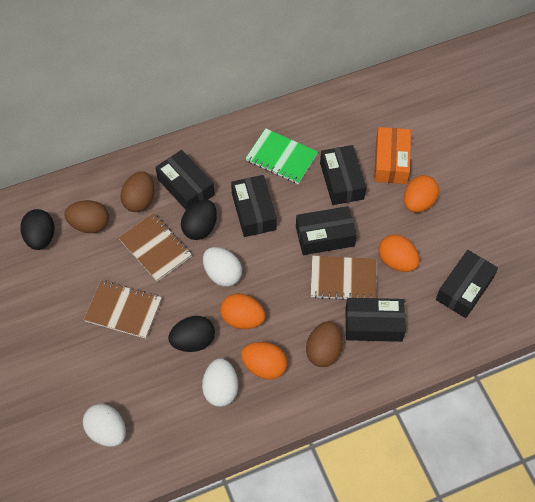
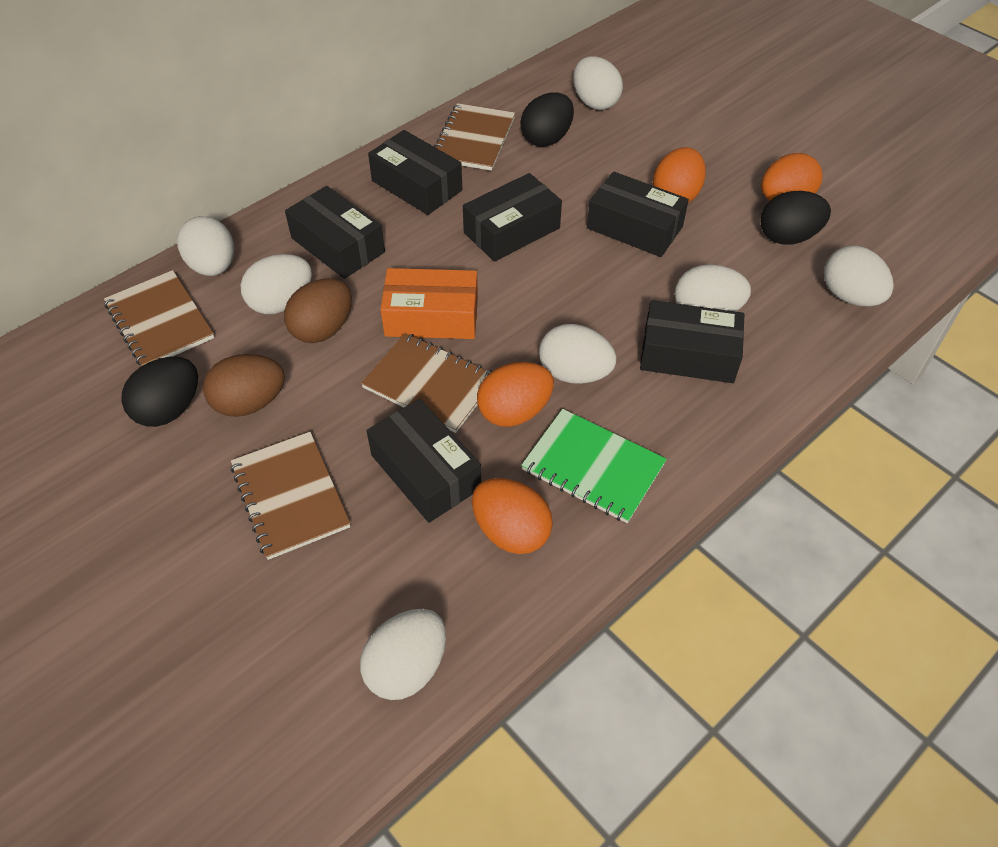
brown egg: [64,200,109,233] [120,171,154,212] [306,321,343,367] = 3 -> [203,354,285,417] [284,278,352,343] = 2
brown notebook: [84,280,162,339] [118,213,192,281] [310,256,376,300] = 3 -> [104,270,214,366] [230,432,351,560] [361,333,492,433] [434,103,515,171] = 4
white egg: [83,404,126,447] [202,358,238,407] [203,247,242,287] = 3 -> [177,216,234,276] [240,254,312,314] [360,609,446,700] [539,324,617,384] [573,56,623,110] [675,264,751,312] [824,246,894,306] = 7

